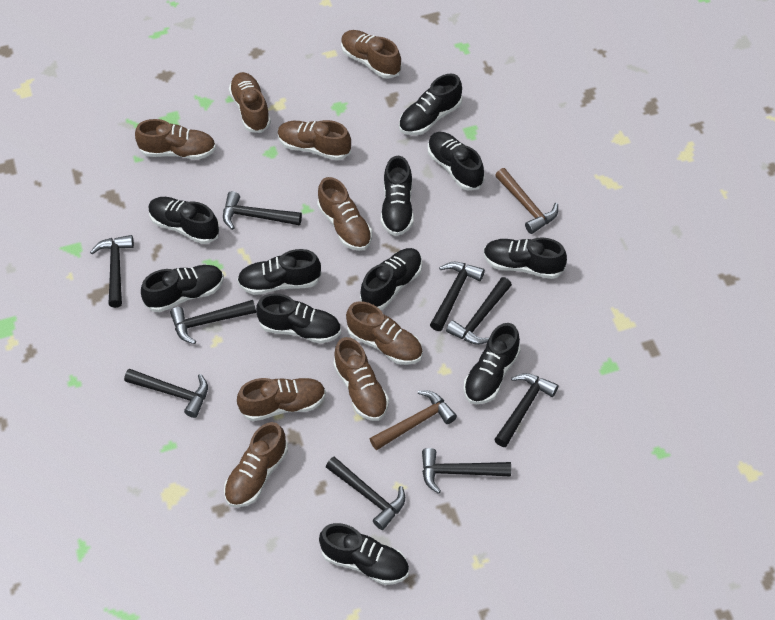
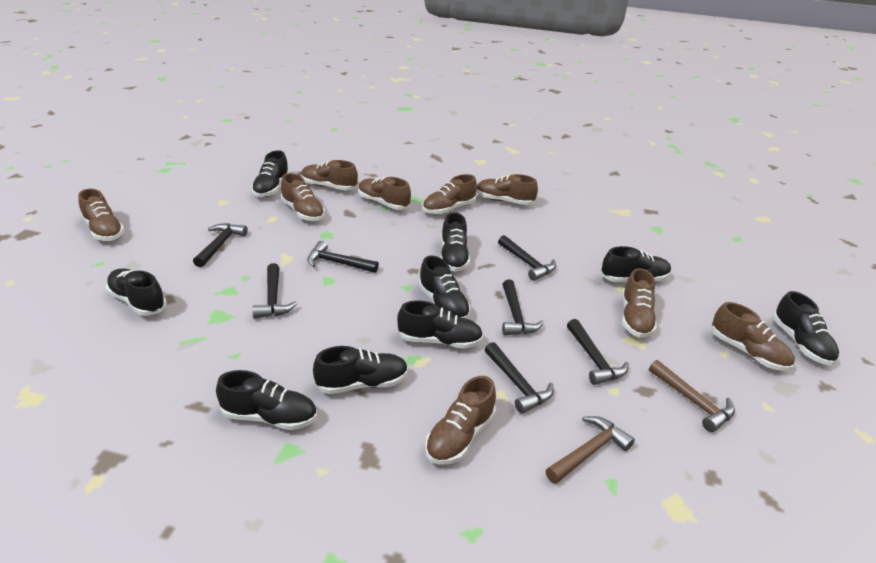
black hammer: [90,235,134,308] [124,369,208,418] [170,300,256,344] [223,191,302,230] [326,457,405,530] [422,448,511,494] [430,262,485,331] [446,277,512,345] [494,373,559,447] = 9 -> [193,223,248,267] [252,263,297,318] [307,241,379,273] [484,342,553,414] [498,235,556,281] [502,280,544,335] [567,319,629,385] = 7
black shoe: [141,265,224,312] [148,197,219,244] [237,249,322,295] [256,293,341,343] [319,523,409,585] [360,248,422,310] [381,156,414,236] [399,73,462,135] [428,132,484,190] [464,323,521,404] [484,237,567,279] = 11 -> [106,268,167,316] [216,370,317,430] [251,150,290,197] [313,346,408,394] [397,301,483,349] [418,255,471,319] [441,212,470,272] [601,246,671,282] [773,291,839,366] = 9

